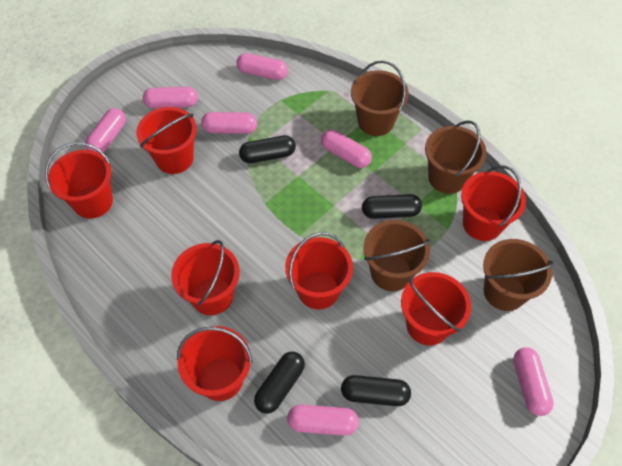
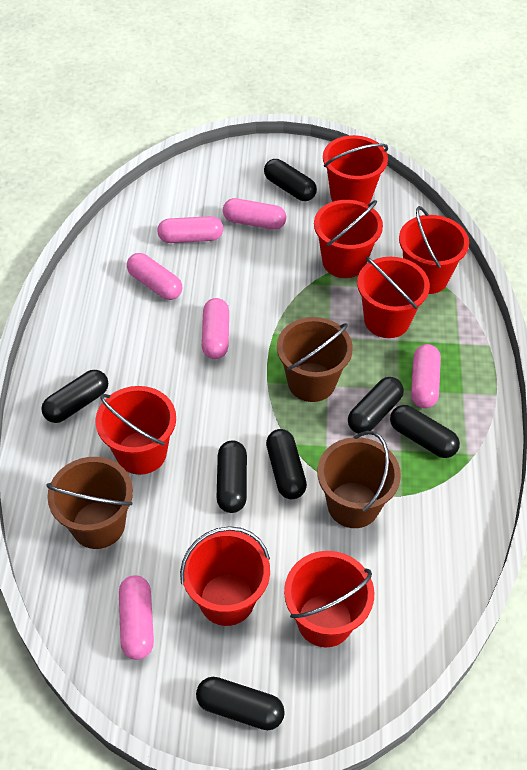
black capsule: [239,135,296,163] [254,351,305,414] [341,375,411,406] [362,194,422,219] = 4 -> [41,370,108,423] [196,677,285,730] [217,440,247,513] [264,159,317,201] [266,429,307,499] [348,377,404,434] [390,405,460,458] = 7
brown bucket: [351,60,409,136] [363,220,431,291] [425,121,487,194] [483,239,555,311] = 4 -> [46,457,133,549] [277,317,353,402] [317,431,401,528] = 3
pink capsule: [85,108,126,153] [143,86,198,108] [201,112,257,134] [236,53,288,80] [287,405,359,436] [321,130,372,168] [513,347,554,416] = 7 -> [119,575,154,660] [127,253,182,300] [157,216,223,243] [202,298,229,359] [223,198,287,230] [411,344,441,408] = 6

